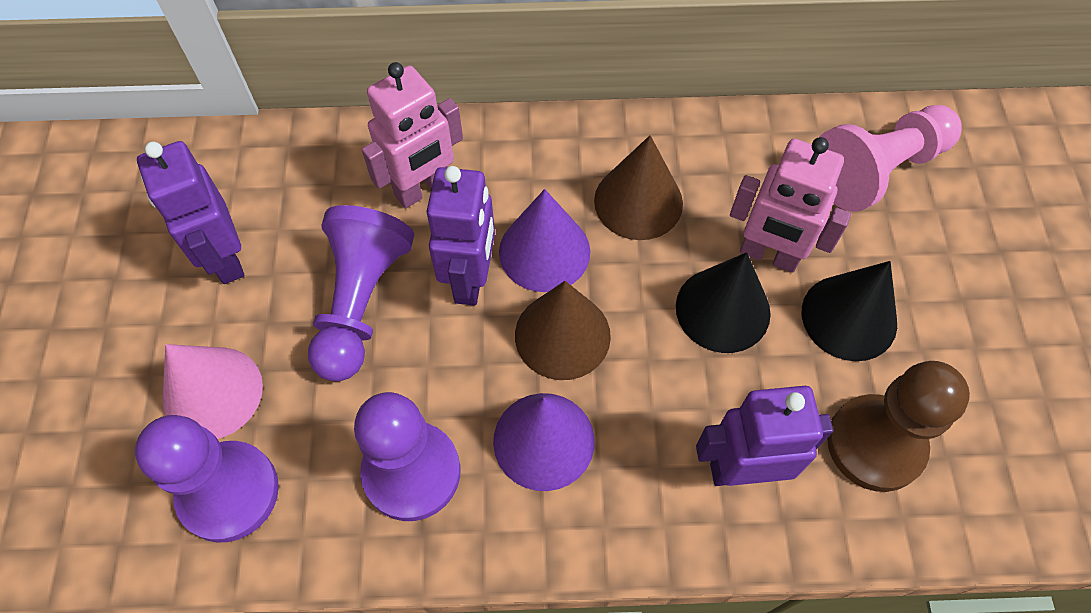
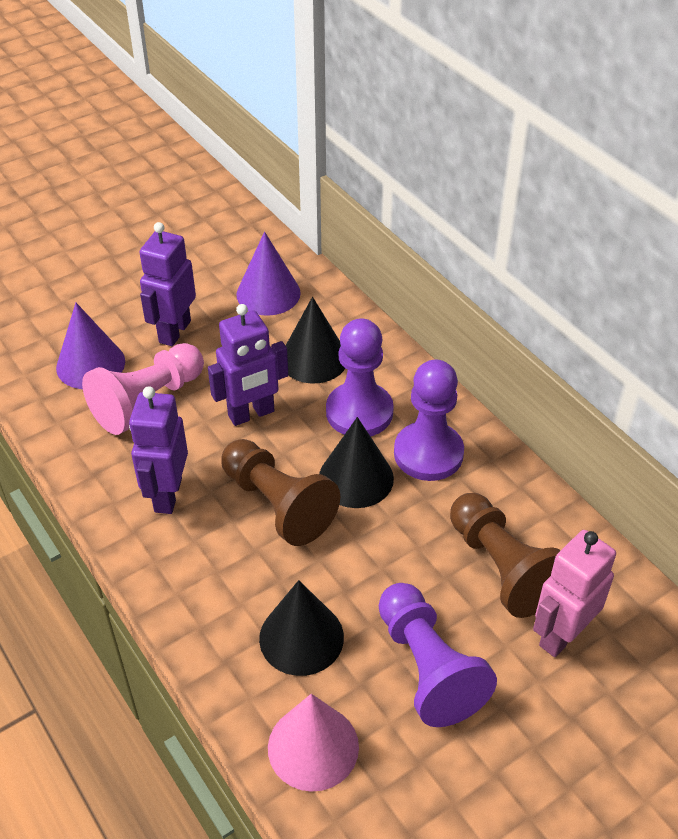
black cone: [676,252,771,353] [802,261,897,361] = 2 -> [259,580,344,676] [285,297,345,384] [319,417,394,508] = 3
brown cone: [515,281,611,380] [594,135,683,240] = 2 -> none = 0
brown pawn: [827,361,970,492] = 1 -> [221,439,340,546] [450,493,561,618] = 2
pink robot: [362,62,463,208] [730,137,851,273] = 2 -> [533,530,616,657] = 1

